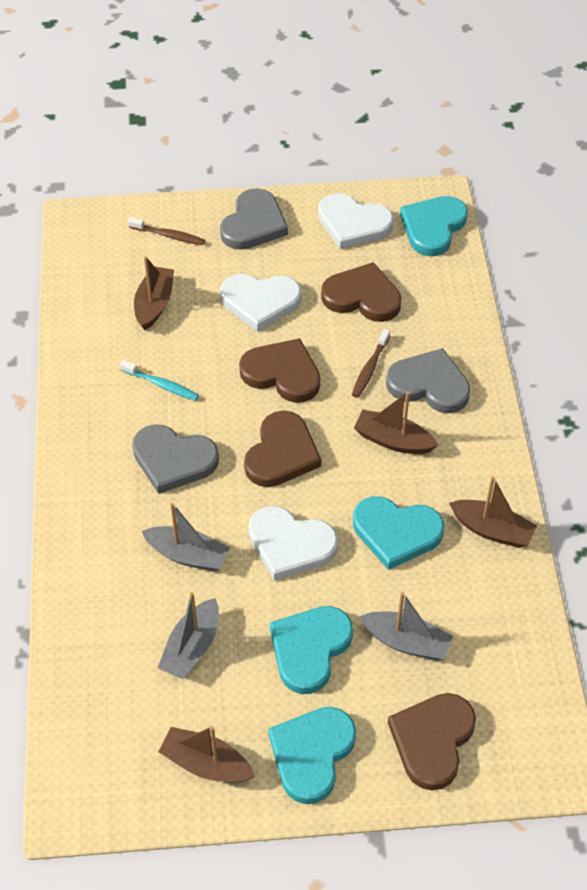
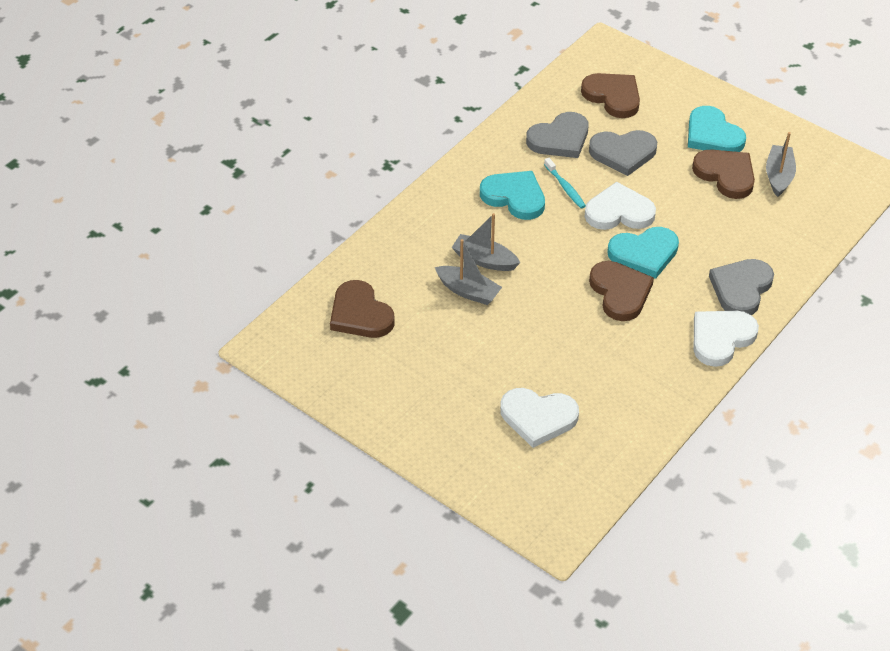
brown boat: [134,256,174,330] [158,726,255,783] [354,392,438,454] [449,476,537,548] = 4 -> none = 0
brown toothbrush: [128,217,205,245] [352,329,390,398] = 2 -> none = 0
turquoise heart: [268,707,356,804] [270,606,353,694] [353,496,444,570] [400,196,468,256] = 4 -> [480,171,545,220] [607,227,679,279] [688,106,746,152] = 3

